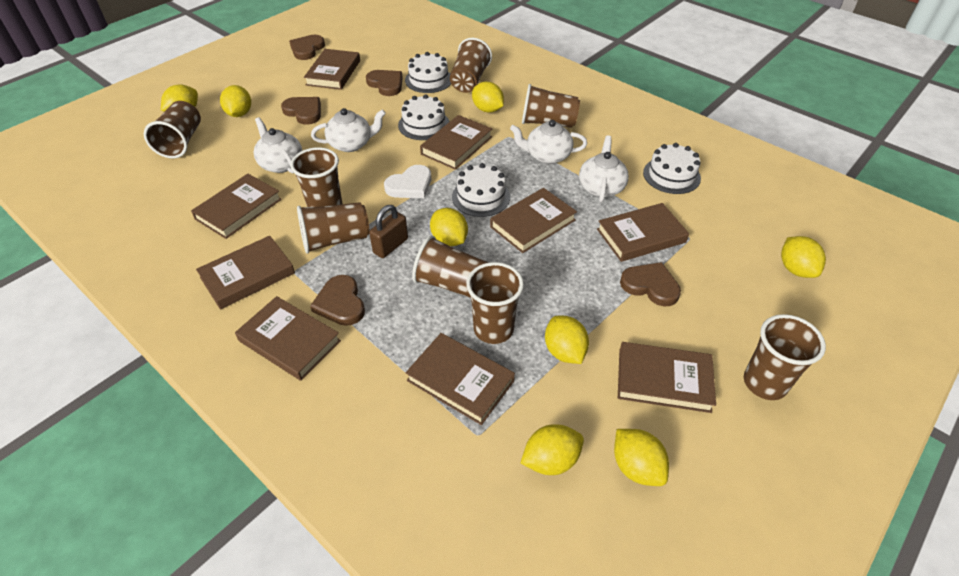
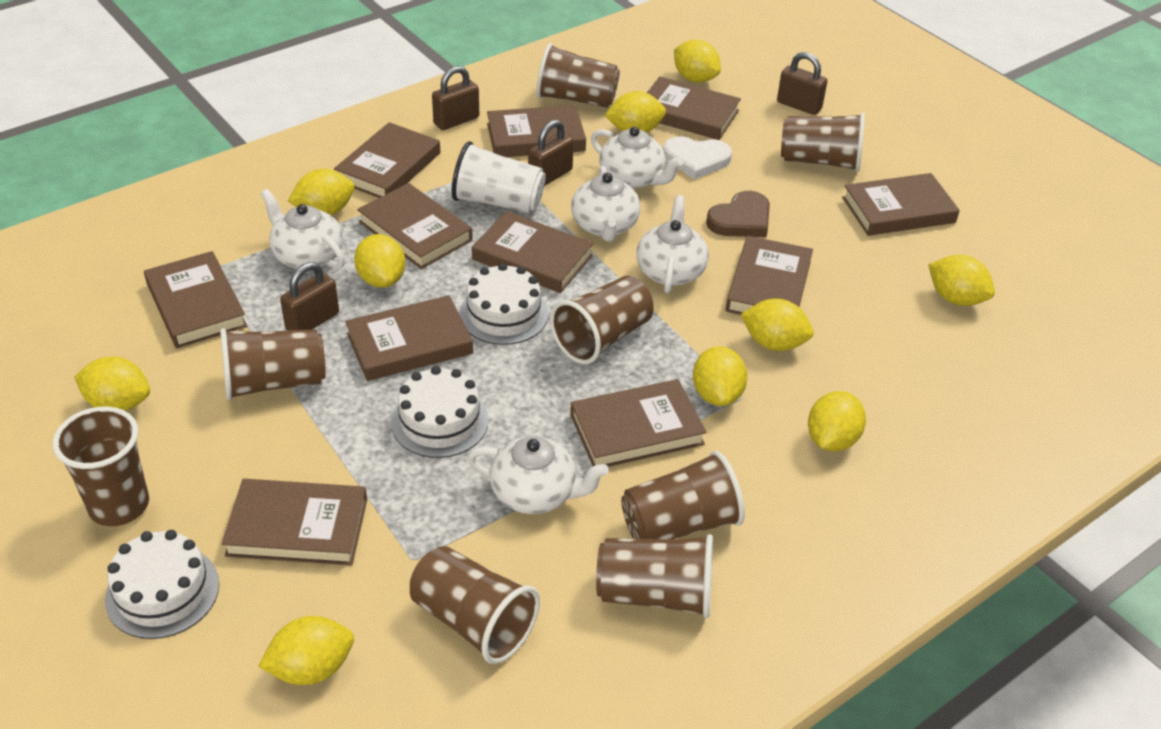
brown book: [191,174,282,239] [196,236,295,309] [235,296,341,381] [304,49,360,90] [406,333,515,425] [420,115,492,170] [490,188,577,253] [597,203,689,262] [618,342,716,413] = 9 -> [144,251,247,348] [222,479,367,565] [334,122,440,198] [345,295,473,381] [357,183,473,269] [472,211,593,293] [487,105,586,157] [570,379,706,467] [647,77,741,140] [726,236,813,315] [842,173,960,236] = 11
brown heart: [281,97,321,125] [289,35,325,60] [310,275,365,326] [366,70,403,96] [620,262,681,306] = 5 -> [706,191,770,237] = 1
brown padlock: [369,205,408,258] = 1 -> [280,262,339,331] [432,66,479,130] [528,120,574,186] [777,52,827,115] = 4
white cake: [398,94,450,140] [405,52,451,93] [452,163,510,217] [643,143,701,194] = 4 -> [105,530,219,639] [391,366,489,458] [459,263,549,345] = 3
white cup: none = 0 -> [452,141,546,214] = 1
white teapot: [254,117,302,173] [311,108,386,152] [510,120,587,164] [579,135,629,202] = 4 -> [261,189,345,269] [467,436,609,514] [571,166,640,242] [591,127,683,189] [637,195,709,294] = 5
yellow lemon: [161,84,198,112] [220,85,251,117] [430,208,468,246] [472,82,504,112] [521,424,584,475] [545,316,589,364] [614,429,669,486] [781,236,826,278] = 8 -> [74,357,150,411] [258,616,354,685] [288,169,355,215] [354,234,405,288] [604,91,666,133] [674,40,721,83] [693,346,748,406] [741,299,814,351] [808,391,866,452] [928,255,995,306] = 10

